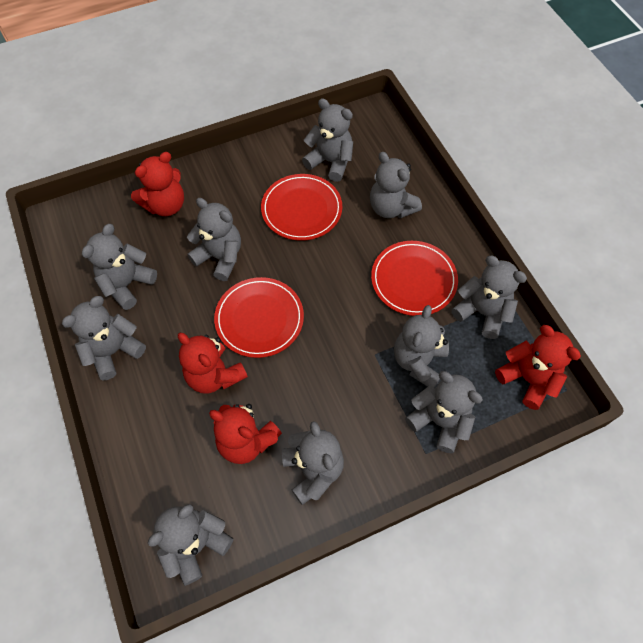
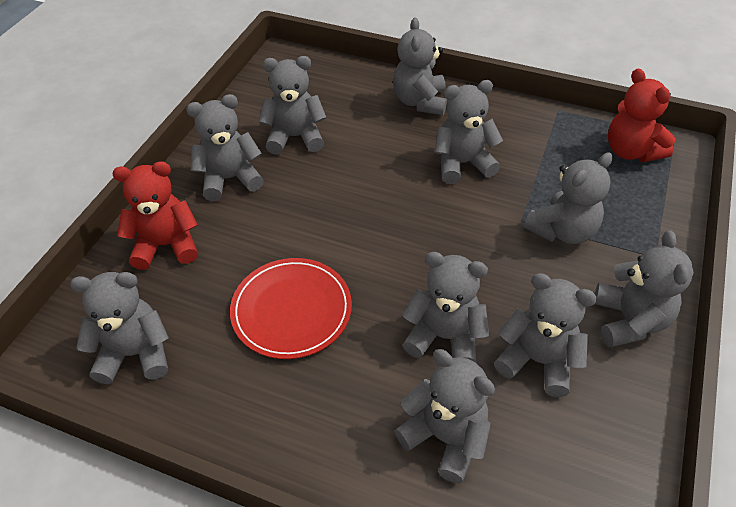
red plate: [214,277,304,358] [261,174,342,241] [371,241,458,316] = 3 -> [230,258,352,359] = 1
red teddy bear: [131,152,184,216] [178,333,248,394] [209,404,282,464] [495,325,581,410] = 4 -> [112,161,198,270] [608,69,675,162] = 2

